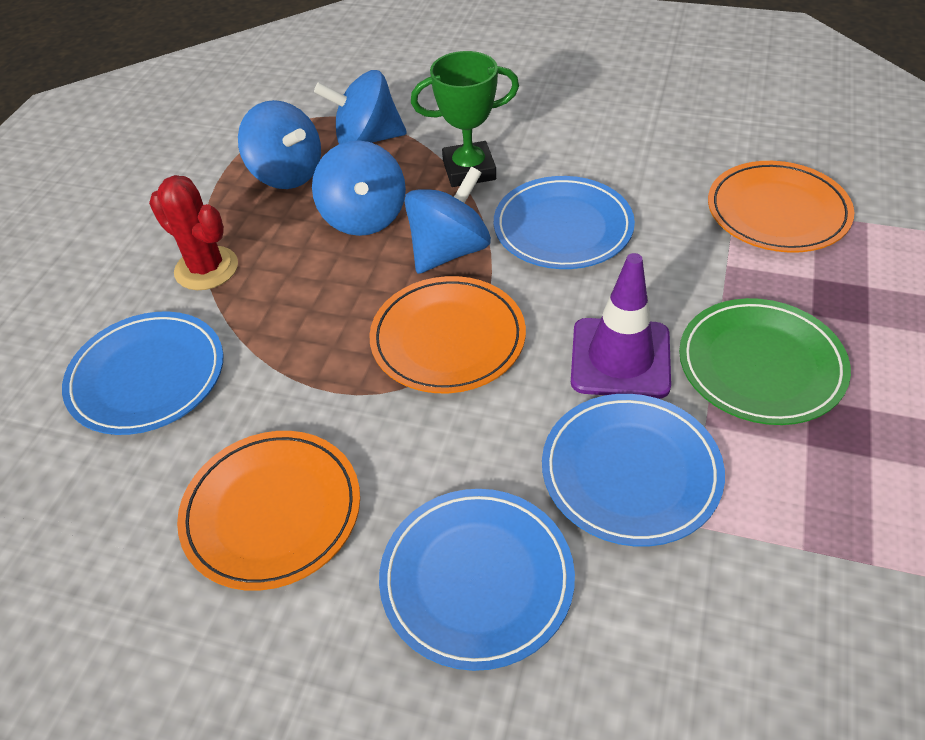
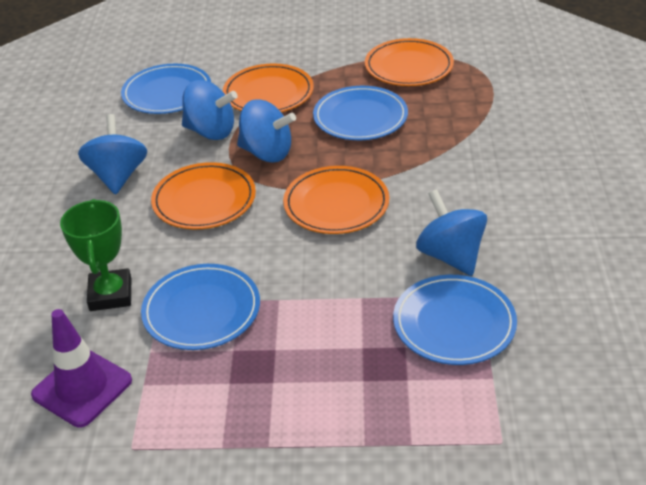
green plate: [679,298,851,425] = 1 -> none = 0
orange plate: [177,431,360,591] [369,276,526,393] [708,161,855,253] = 3 -> [151,162,256,229] [223,63,314,112] [283,166,389,234] [365,38,454,86] = 4
red cactus: [149,175,238,290] = 1 -> none = 0

